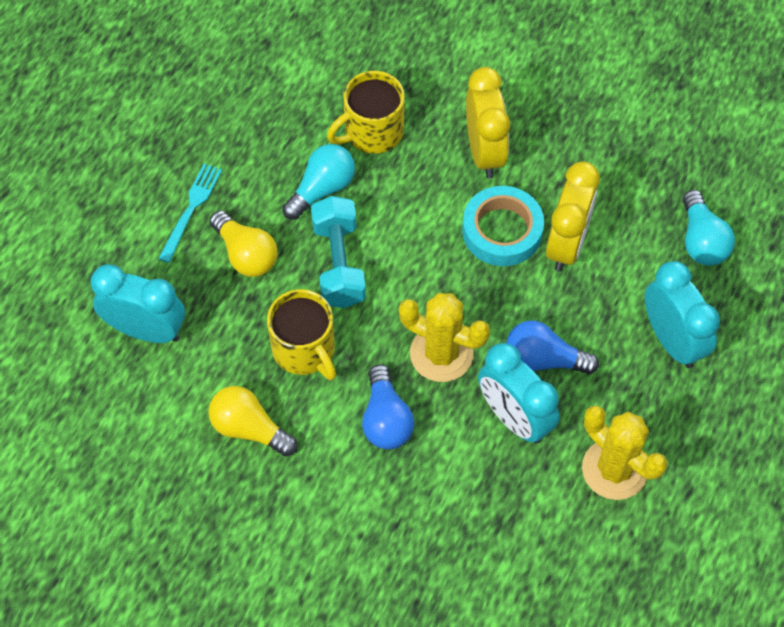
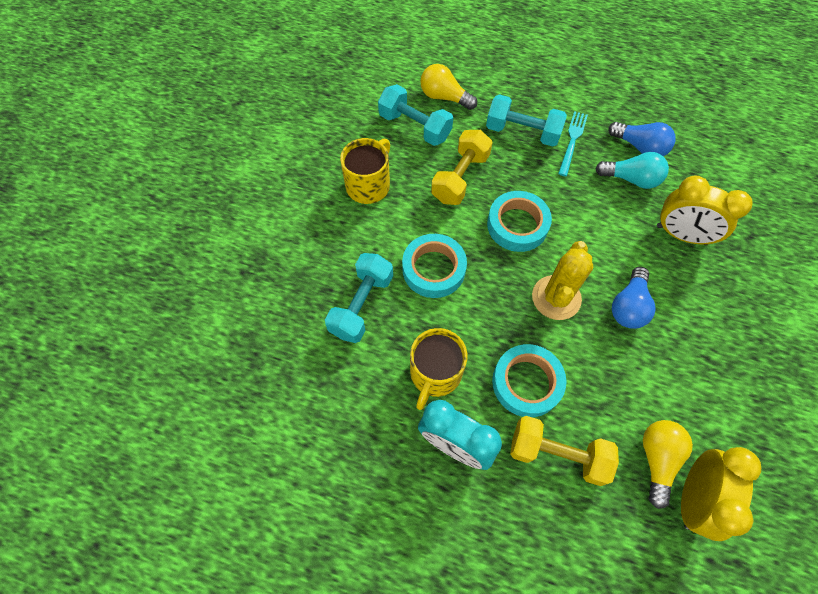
turquoise clock: [91,264,185,343] [478,343,560,444] [645,261,720,368] = 3 -> [418,400,502,470] = 1
turquoise dumbbell: [311,196,366,308] = 1 -> [325,253,393,343] [378,84,453,146] [486,94,567,146] = 3
turquoise light bulb: [282,144,355,220] [683,190,735,266] = 2 -> [595,152,669,189] = 1
turquoise tape: [462,186,544,266] = 1 -> [402,234,467,298] [487,191,552,252] [492,344,567,417] = 3
yellow cactus: [399,293,490,382] [582,406,668,500] = 2 -> [532,241,593,320] = 1
yellow dumbbell: none = 0 -> [431,130,493,205] [510,416,619,486] = 2

